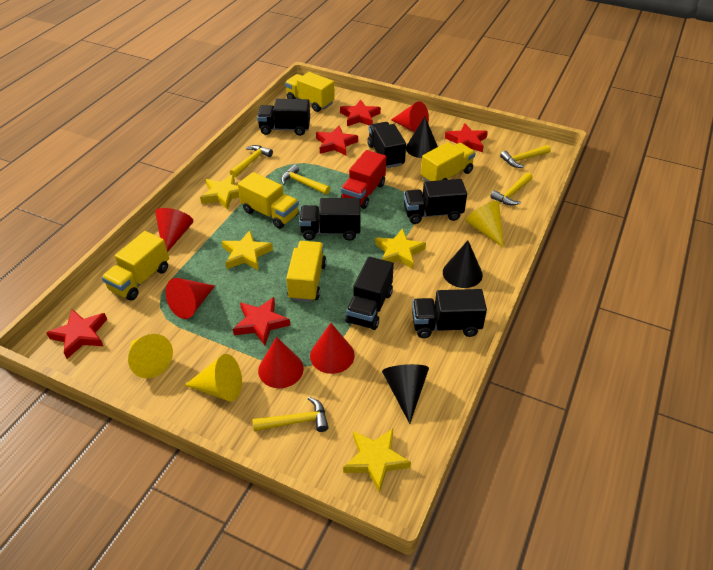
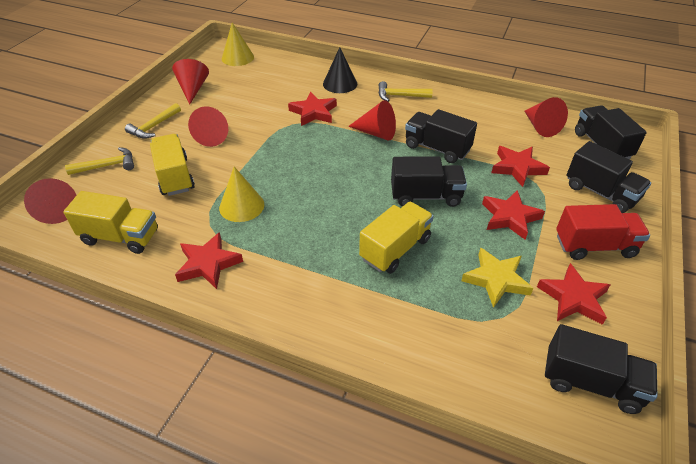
black cone: [382,364,429,424] [406,117,438,158] [443,241,483,288] = 3 -> [323,47,357,93] = 1
black truck: [257,99,310,136] [299,198,361,241] [345,257,394,330] [367,122,406,168] [404,179,467,224] [412,289,487,338] = 6 -> [391,156,467,207] [405,109,477,163] [545,324,657,414] [566,141,651,213] [575,105,647,159] = 5
yellow cone: [128,334,173,378] [184,354,242,401] [465,201,504,248] = 3 -> [219,167,264,222] [222,22,254,66] = 2
yellow hammer: [230,145,273,178] [252,397,329,432] [281,164,330,195] [490,172,533,206] [500,145,551,168] = 5 -> [65,147,134,175] [125,103,181,139] [378,81,433,102] = 3
yellow star: [200,174,240,210] [222,230,273,271] [343,429,411,493] [375,228,426,269] = 4 -> [461,248,533,308] = 1
yellow truck: [102,231,169,301] [238,172,299,229] [285,72,335,112] [286,241,326,302] [421,142,476,181] = 5 -> [63,191,158,254] [150,134,195,196] [359,202,434,274] = 3

